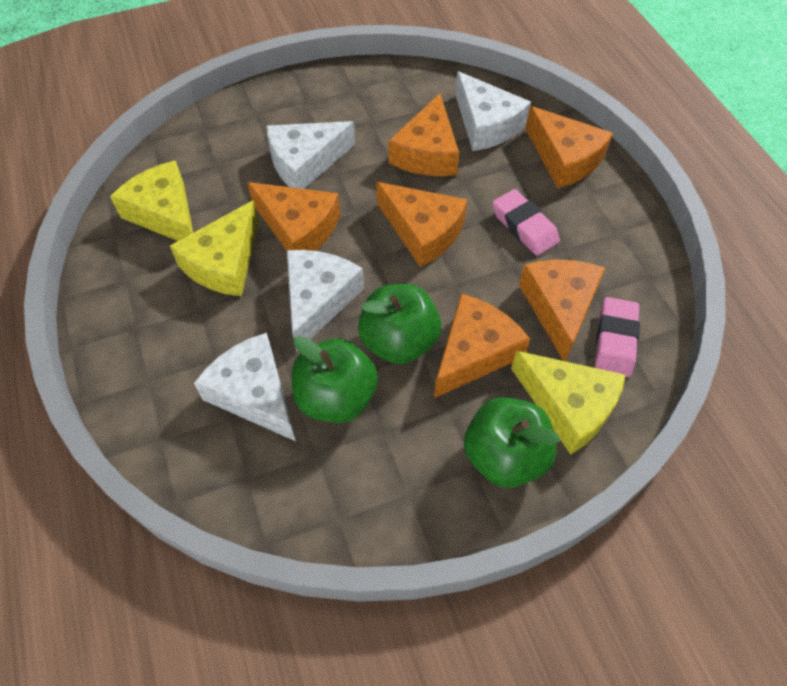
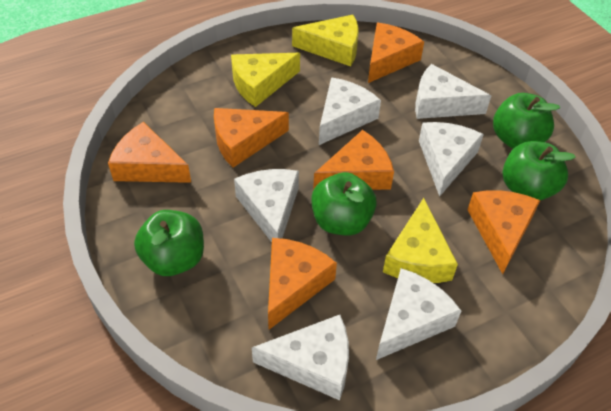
green apple: [292,336,378,423] [358,284,441,364] [464,397,560,488] = 3 -> [134,210,204,276] [311,172,377,236] [493,93,560,149] [503,141,576,200] = 4
pink eraser: [492,189,560,256] [595,297,640,377] = 2 -> none = 0
white cheese: [194,333,296,441] [266,121,355,189] [287,250,364,352] [455,71,531,151] = 4 -> [234,169,299,242] [252,315,349,400] [319,77,381,145] [376,268,461,360] [415,64,491,119] [419,122,484,197] = 6

